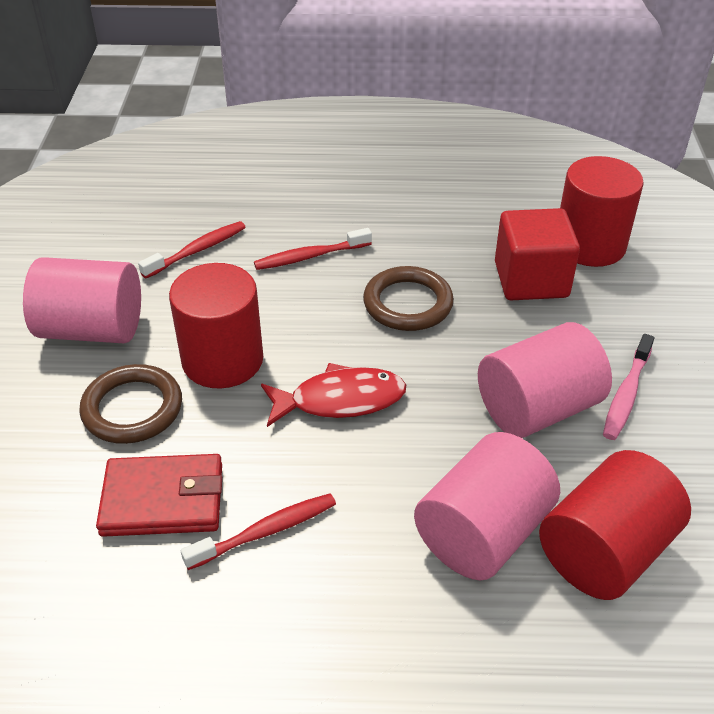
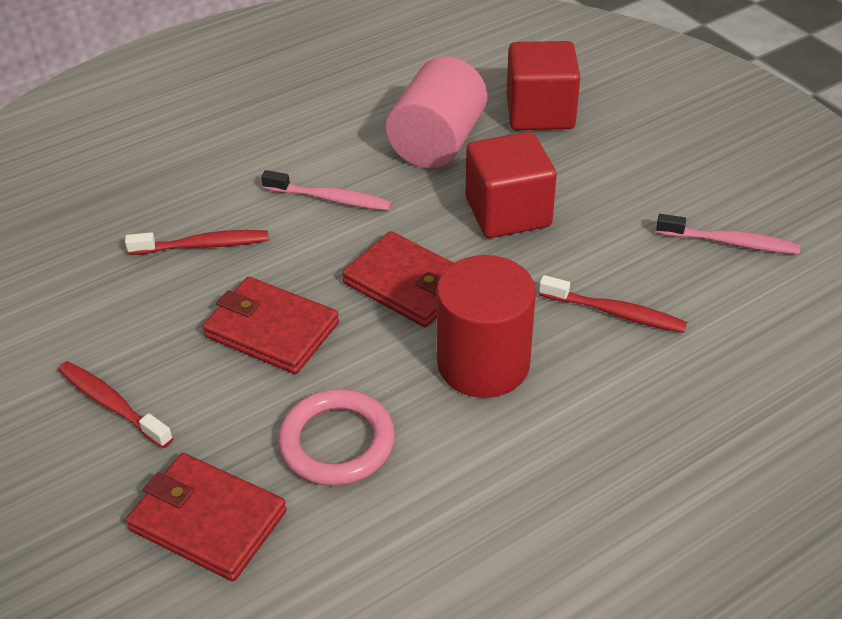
brown ring: [79,364,182,444] [363,266,454,331] = 2 -> none = 0
pink cylinder: [23,257,141,343] [414,432,560,580] [478,322,612,438] = 3 -> [386,57,487,169] = 1
pink ring: none = 0 -> [278,389,395,486] = 1
pink toothbrush: [603,334,654,440] = 1 -> [261,170,392,211] [656,214,801,254] = 2
red cube: [495,208,580,300] = 1 -> [466,132,557,238] [506,41,580,130] = 2
red cylinder: [169,263,263,388] [539,450,691,600] [560,156,644,267] = 3 -> [436,255,536,398] = 1
red fish: [261,363,406,427] = 1 -> none = 0
red wallet: [96,454,222,537] = 1 -> [126,453,287,581] [202,277,339,374] [342,231,453,327] = 3

